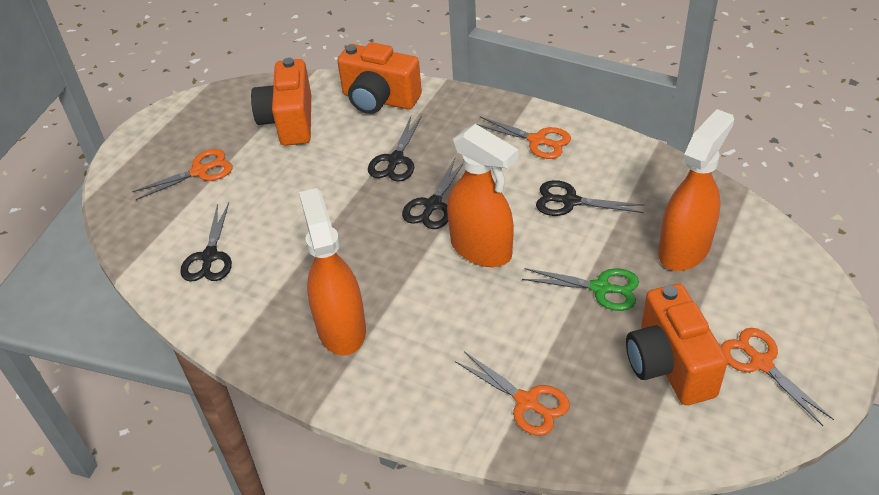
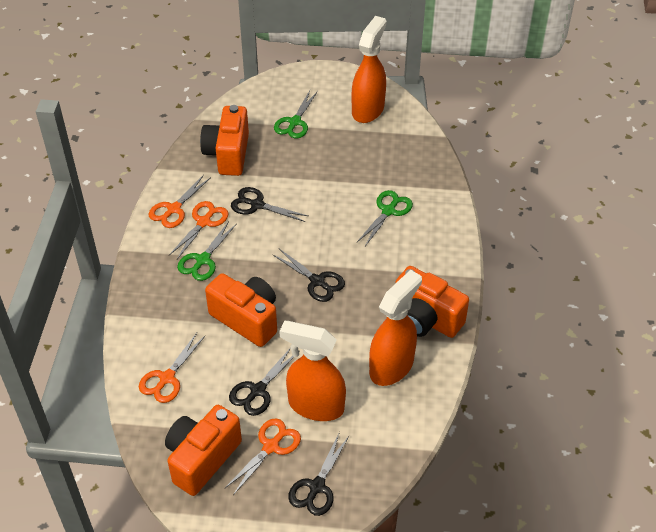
green scissors: [522,268,639,311] = 1 -> [177,221,236,281] [274,91,318,138] [357,190,413,246] = 3
orange camera: [251,58,311,146] [337,42,422,114] [626,283,728,405] = 3 -> [165,405,242,496] [200,105,249,176] [205,273,277,347] [395,266,469,338] = 4

